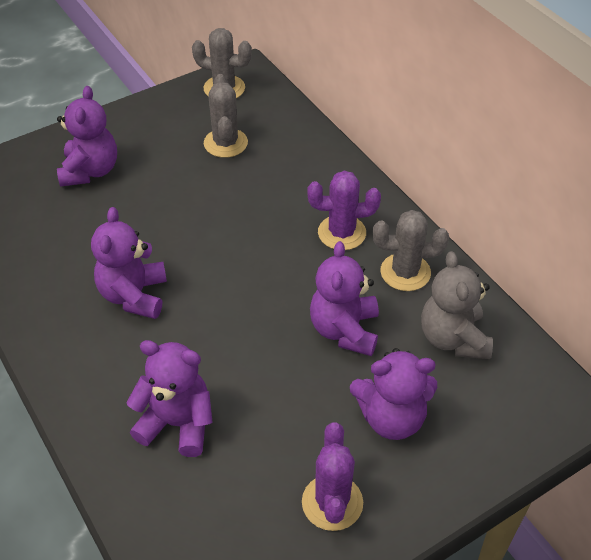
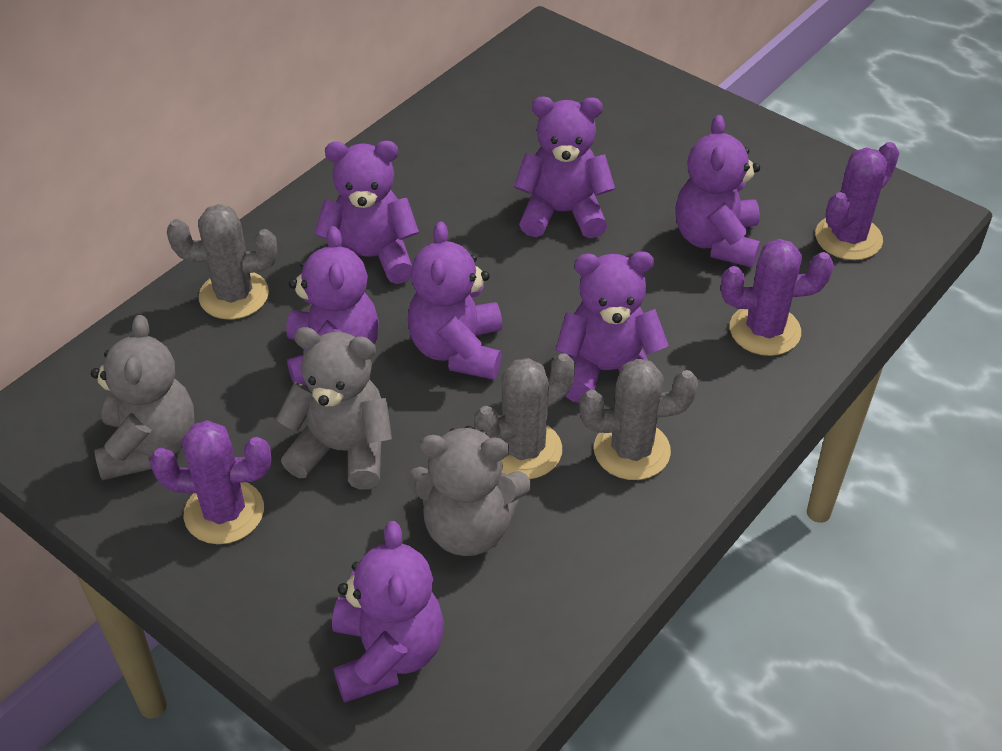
grey teddy bear: [421,251,493,359] = 1 -> [91,315,195,480] [276,327,392,490] [407,426,530,556] = 3
purple cactus: [302,422,363,531] [307,171,381,250] = 2 -> [150,420,271,544] [721,239,834,356] [815,142,899,260] = 3
purple teddy bear: [57,86,117,187] [91,207,167,319] [126,340,213,457] [310,241,379,356] [350,348,437,440] = 5 -> [286,226,379,386] [314,141,419,284] [332,521,444,703] [408,222,502,379] [514,97,615,238] [555,251,669,403] [675,115,761,268] = 7

